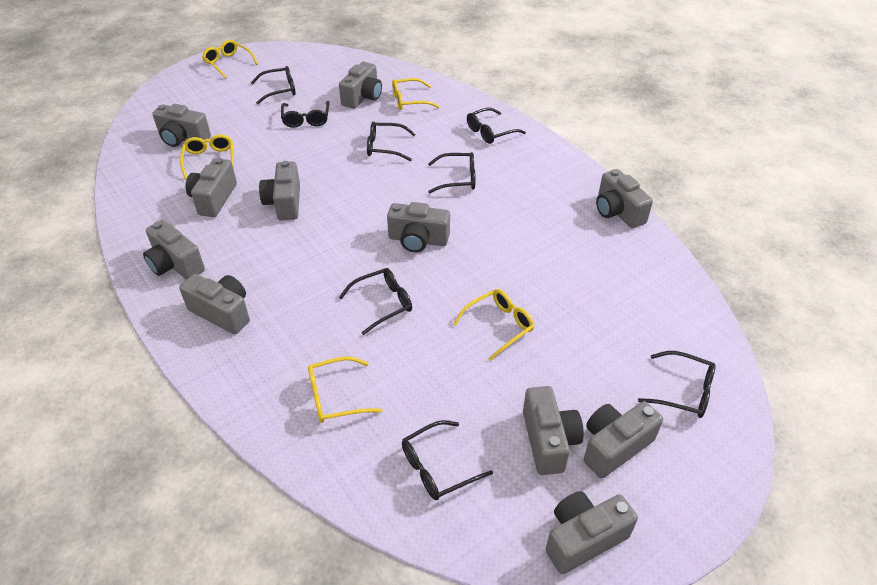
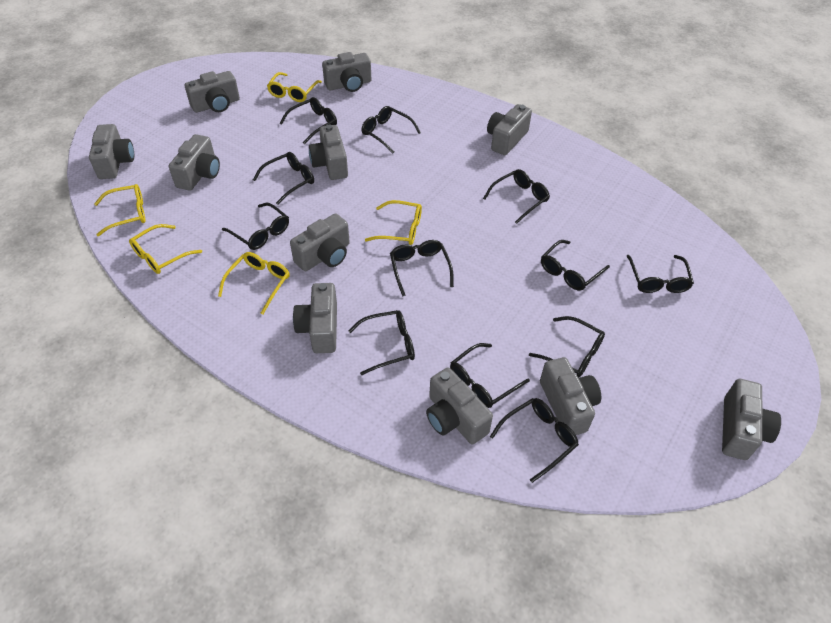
black glasses: [251,66,296,104] [281,101,329,128] [339,268,412,335] [367,121,416,161] [402,420,493,500] [428,152,475,193] [467,108,526,144] [638,351,716,418] = 8 -> [222,203,289,250] [253,152,314,205] [280,97,337,144] [348,310,415,375] [361,106,421,154] [390,240,454,296] [450,343,530,408] [483,169,550,224] [490,398,579,483] [529,316,605,377] [541,240,610,291] [627,255,694,293] = 12

